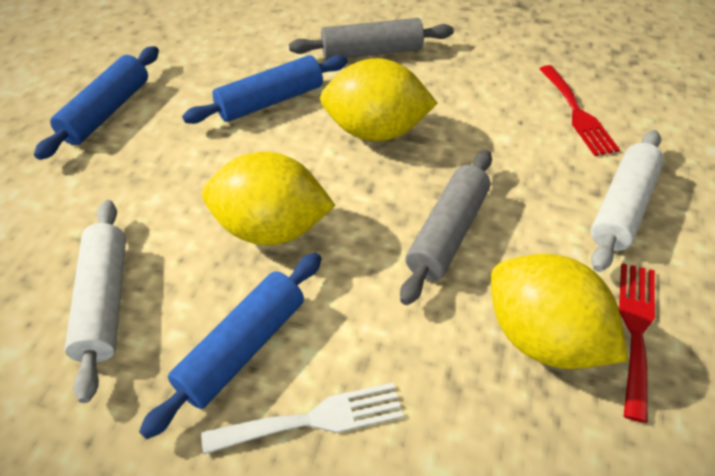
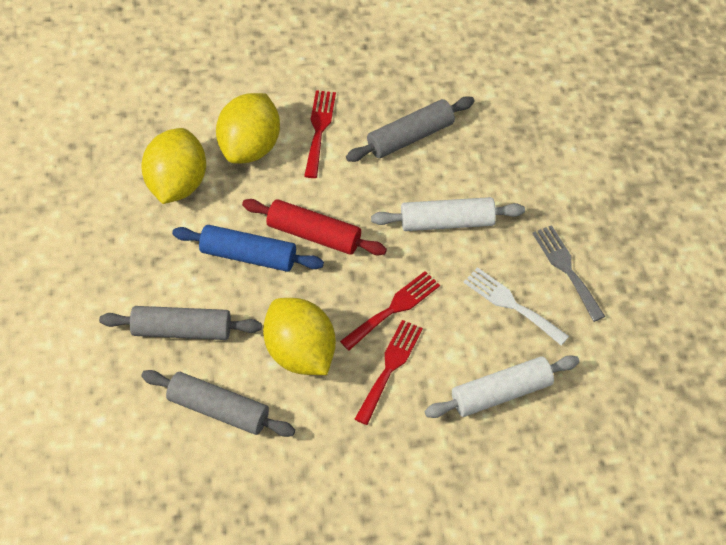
blue rolling pin: [34,46,159,160] [139,253,322,439] [182,55,348,124] = 3 -> [172,225,324,272] = 1
grey fork: none = 0 -> [532,225,605,322] = 1
grey rolling pin: [289,18,454,60] [400,150,492,305] = 2 -> [99,306,262,340] [141,370,295,437] [346,96,474,162] = 3
red fork: [540,65,620,156] [619,263,655,423] = 2 -> [304,90,336,178] [340,271,440,350] [355,320,423,425] = 3
red rolling pin: none = 0 -> [242,199,387,255] = 1

